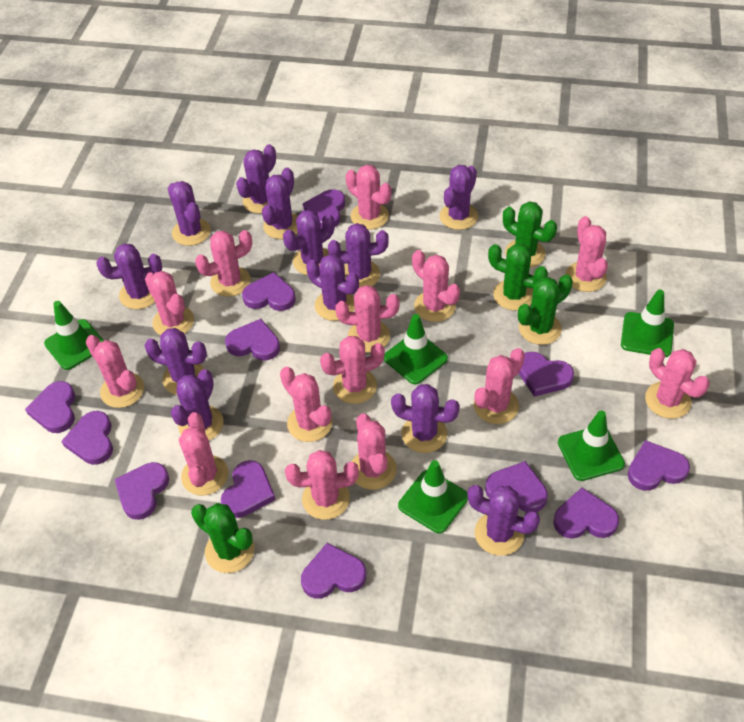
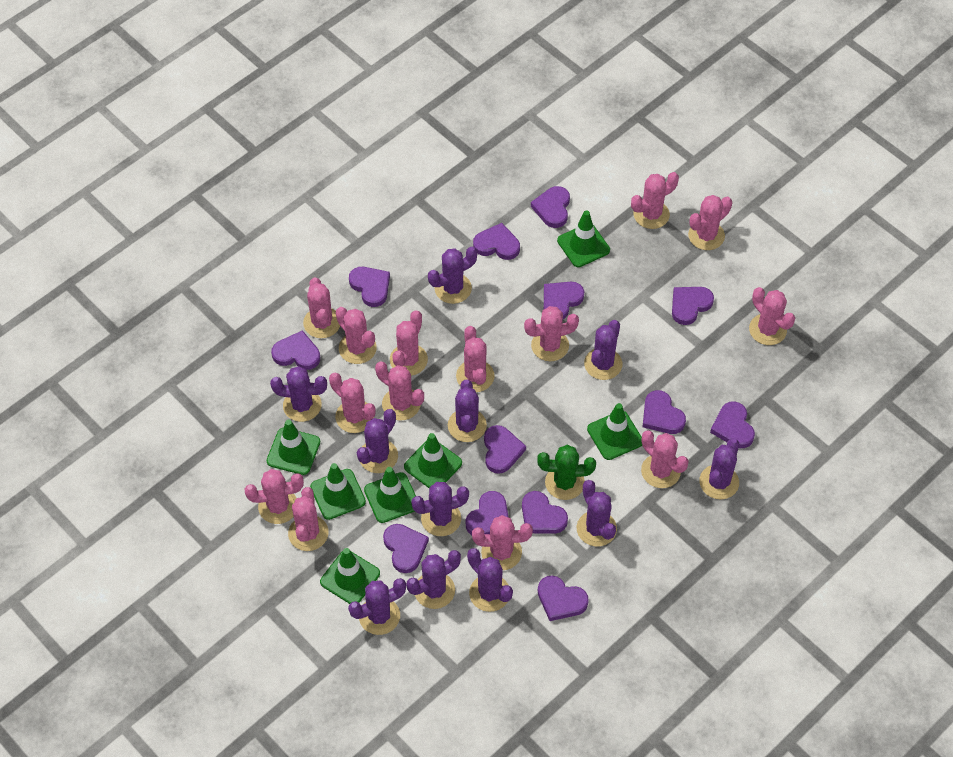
green cactus: [191,503,254,573] [488,244,548,310] [503,201,557,267] [518,274,573,345] = 4 -> [537,445,596,500] = 1
green traffic cone: [44,301,104,370] [384,314,448,384] [398,460,468,533] [558,411,625,481] [621,290,674,357] = 5 -> [267,420,320,475] [310,463,366,520] [320,548,380,604] [364,467,416,523] [404,433,462,488] [557,210,610,267] [587,403,642,460] = 7
purple cactus: [96,243,162,309] [144,328,207,395] [168,181,211,246] [171,369,224,440] [236,144,276,214] [262,168,298,239] [283,210,334,275] [306,254,359,321] [328,223,389,288] [391,384,460,453] [439,165,478,230] [467,485,540,556] = 12 -> [270,366,327,422] [348,578,406,635] [357,409,398,473] [406,550,461,609] [411,482,469,536] [428,247,477,304] [448,380,487,442] [467,548,513,612] [576,480,617,547] [584,320,622,380] [699,438,739,500] = 11
purple heart: [25,381,75,433] [61,411,113,465] [114,462,169,520] [221,460,276,518] [225,319,280,360] [242,272,296,311] [301,543,366,599] [303,189,345,229] [485,461,548,512] [519,352,574,397] [553,488,619,539] [628,440,690,491] = 12 -> [271,330,320,370] [349,267,390,307] [383,524,429,573] [466,491,509,535] [473,223,520,260] [484,425,526,474] [522,491,568,534] [531,186,570,228] [538,576,589,621] [544,282,584,319] [643,390,686,434] [672,287,714,325] [710,401,755,448] = 13

